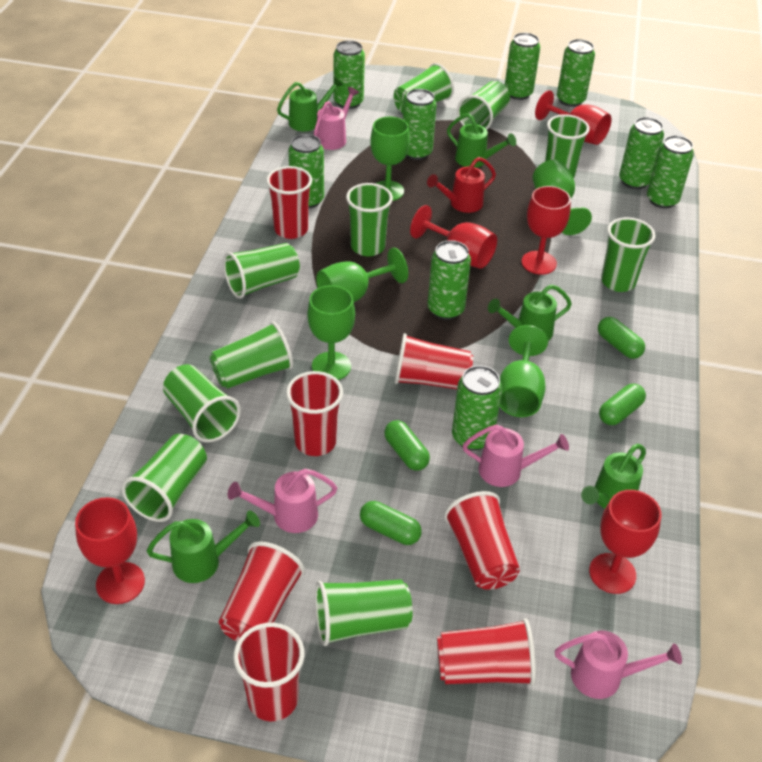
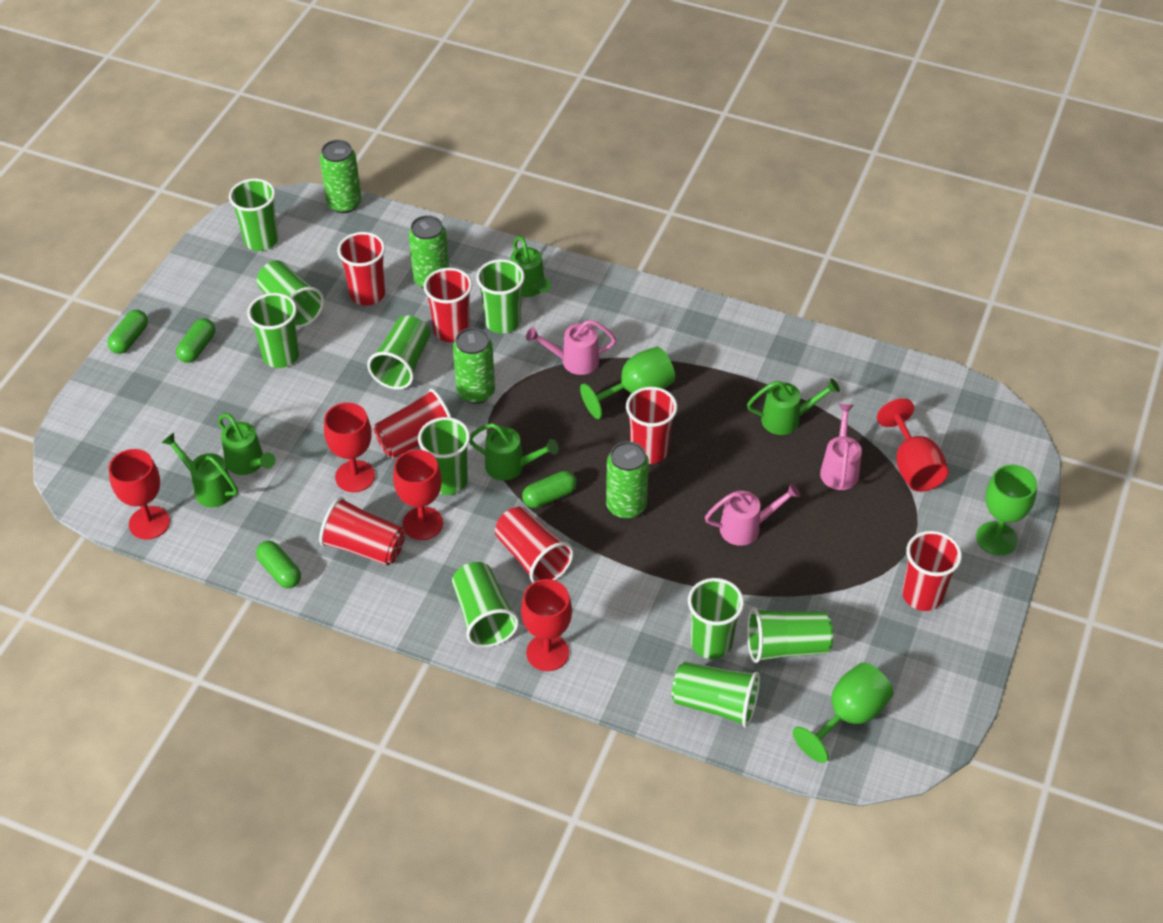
green can: [288,134,324,208] [334,40,365,109] [403,89,436,160] [428,240,471,320] [452,366,502,450] [505,33,540,100] [557,39,595,107] [619,117,664,189] [647,136,694,208] = 9 -> [320,140,361,213] [408,215,449,289] [453,328,495,404] [606,441,649,519] = 4
green goblet: [307,285,355,380] [316,248,408,302] [370,117,410,201] [500,325,548,417] [533,160,592,235] = 5 -> [580,347,675,419] [793,663,893,763] [976,465,1037,555] = 3
pink watering can: [228,469,337,533] [314,87,359,150] [463,425,569,487] [555,631,682,699] = 4 -> [526,320,616,375] [705,483,800,546] [820,404,862,490] = 3
red watering can: [427,157,496,213] = 1 -> none = 0

